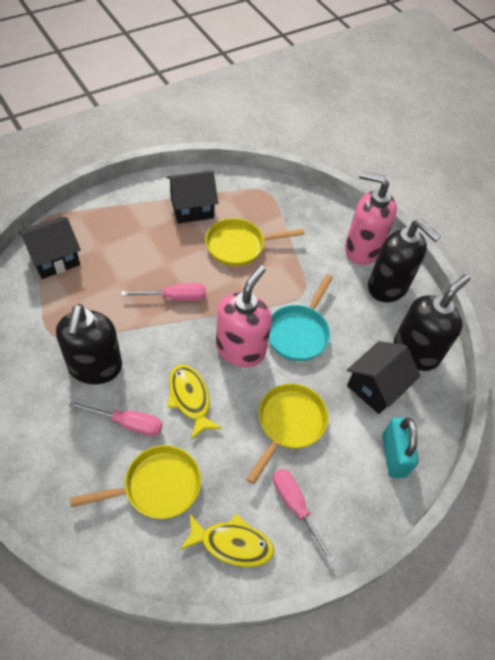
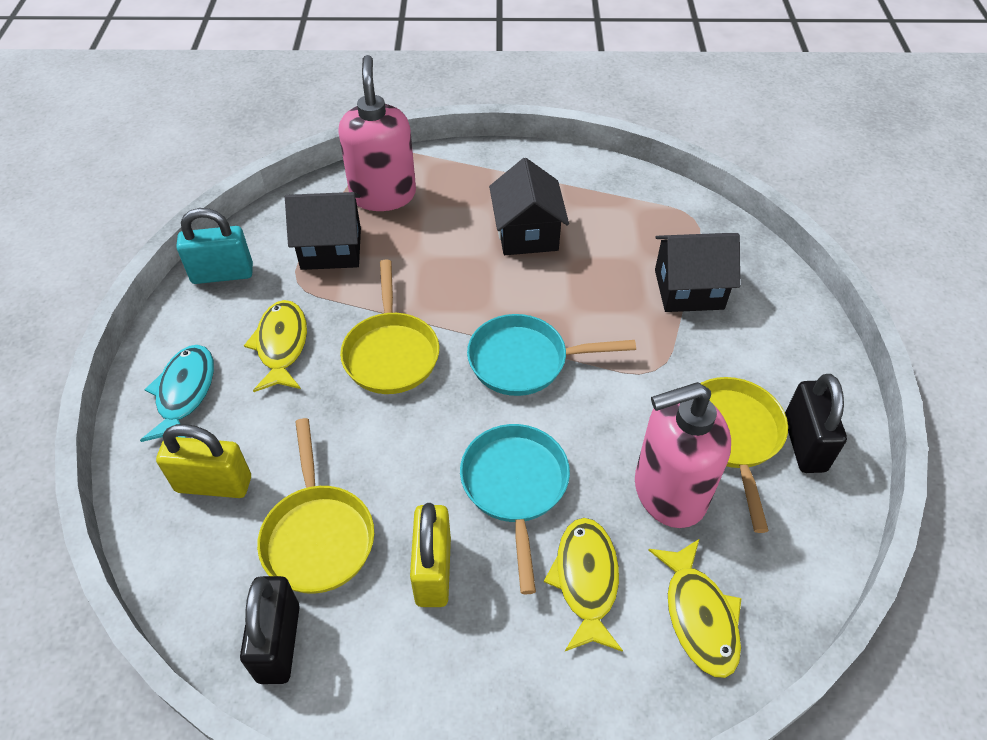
black padlock: none = 0 -> [240,576,300,684] [785,374,847,473] = 2
black soap dispenser: [56,304,122,384] [368,220,441,302] [394,274,470,371] = 3 -> none = 0
pink screwdriver: [69,401,163,436] [121,283,206,301] [273,469,335,564] = 3 -> none = 0
turquoise fish: none = 0 -> [140,345,214,442] = 1
turquoise pan: [269,274,333,361] = 1 -> [460,424,570,594] [467,314,636,396] = 2
yellow fish: [167,364,222,440] [180,514,274,567] = 2 -> [244,300,307,392] [544,518,623,652] [649,538,742,678] = 3
yellow padlock: none = 0 -> [156,424,251,498] [410,503,451,607] = 2

